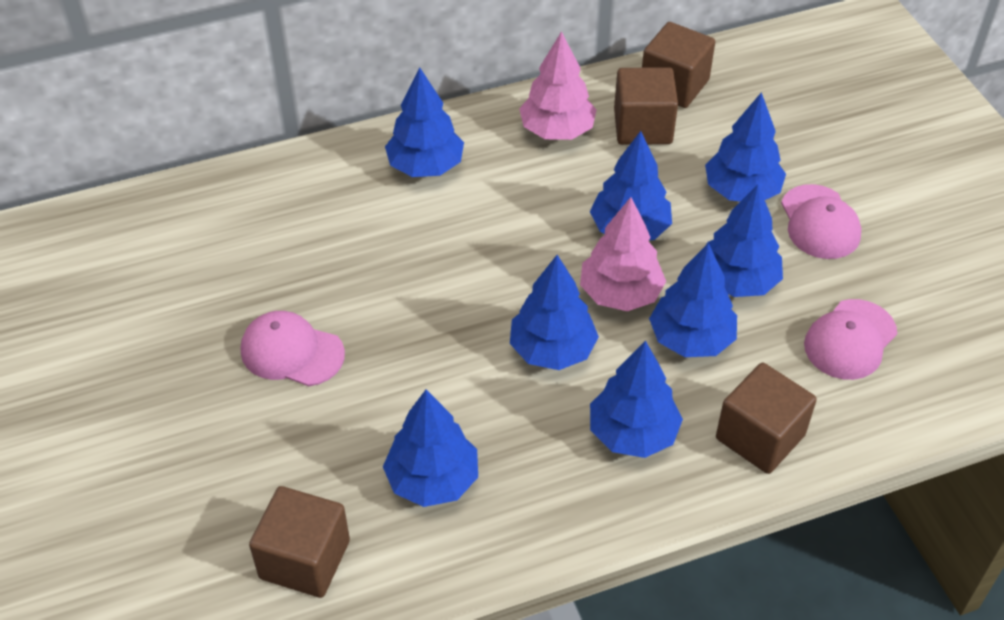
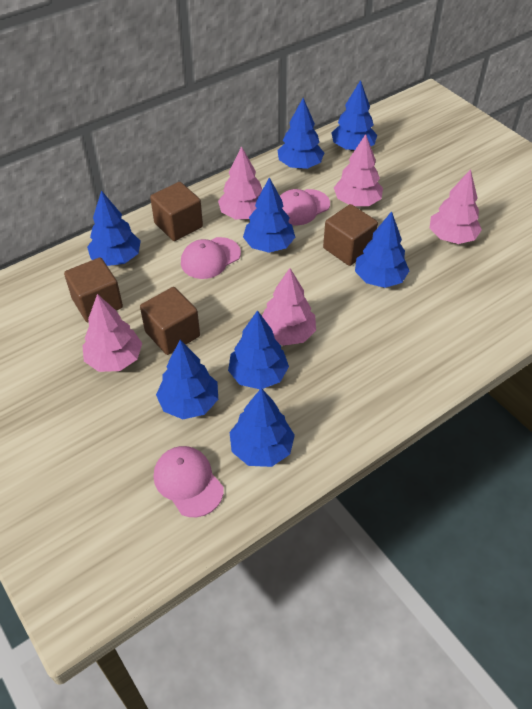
pink tree: [519,31,597,140] [580,197,666,311] = 2 -> [82,294,142,372] [218,146,262,219] [262,268,316,346] [334,134,383,206] [430,169,482,244] = 5

